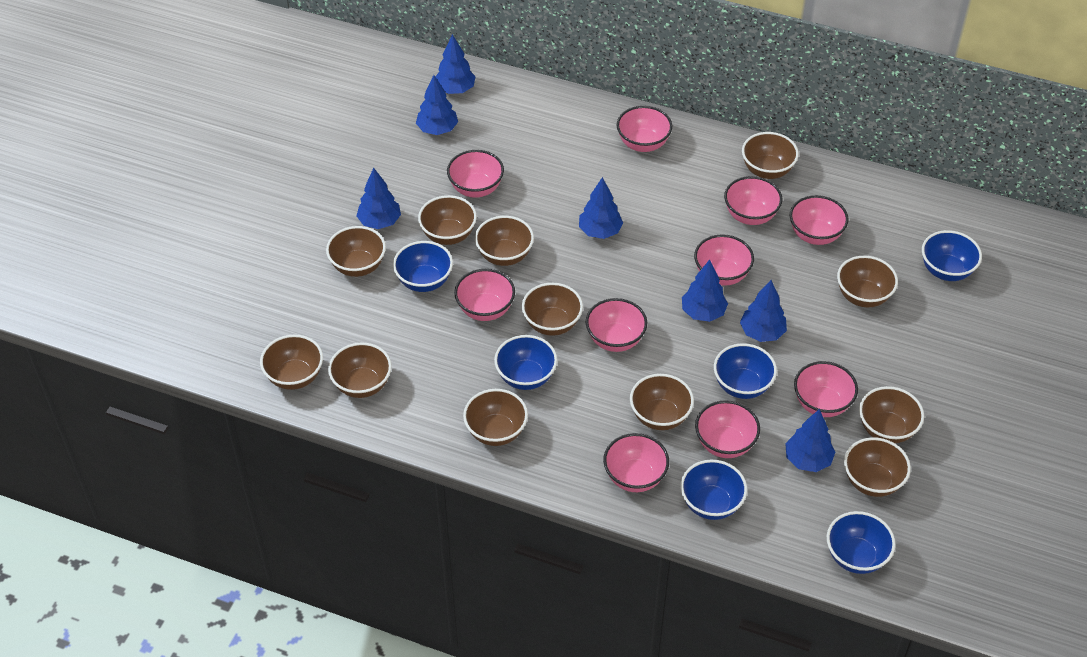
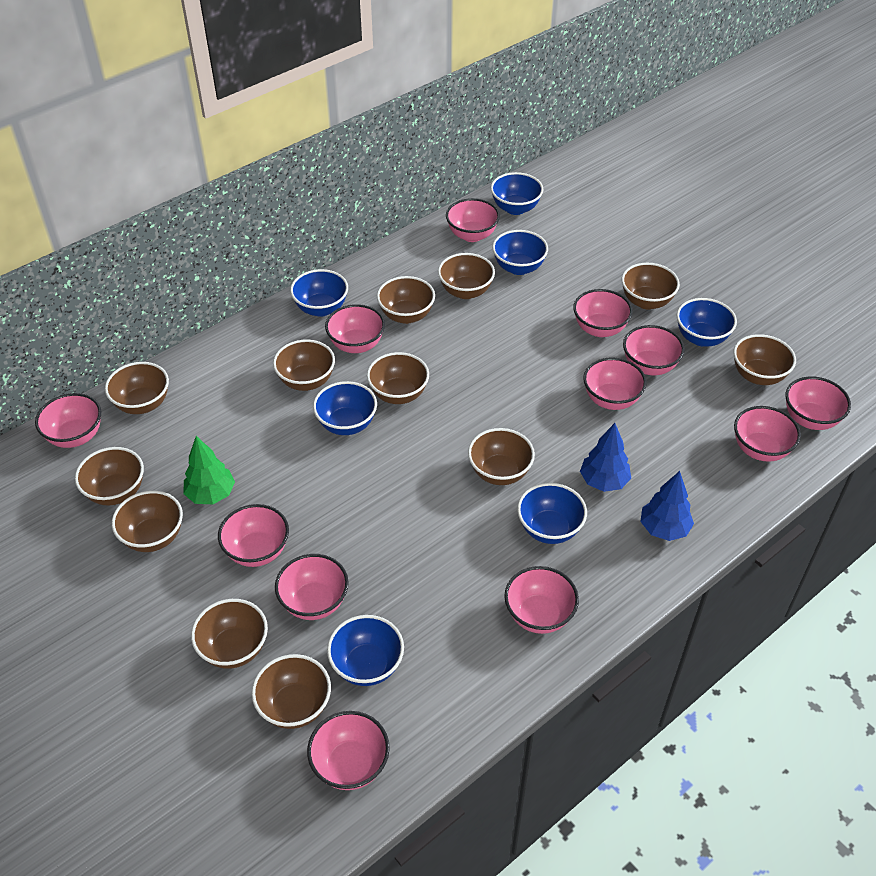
blue bowl: [393,241,453,292] [494,335,557,390] [680,460,747,520] [714,343,777,399] [827,511,896,574] [922,230,982,281] = 6 -> [290,269,348,317] [313,381,377,435] [327,615,404,686] [491,172,543,215] [492,230,548,275] [517,483,587,544] [677,298,737,347] = 7
blue tree: [356,168,401,229] [416,75,458,135] [435,34,476,94] [579,177,623,239] [682,260,728,322] [740,280,787,342] [785,409,835,472] = 7 -> [580,423,631,492] [640,471,694,541] = 2
green tree: none = 0 -> [183,436,235,504] = 1
pink bowl: [447,150,504,198] [454,269,515,321] [586,298,647,352] [603,433,669,492] [616,106,672,152] [694,234,754,286] [695,400,760,458] [724,176,782,225] [790,195,848,245] [794,361,858,417] = 10 -> [35,393,101,448] [218,504,289,567] [275,554,349,620] [307,711,390,790] [325,304,385,353] [446,198,500,242] [504,566,579,634] [573,289,633,337] [583,358,647,410] [623,325,685,375] [734,406,801,462] [786,376,851,430] = 12

